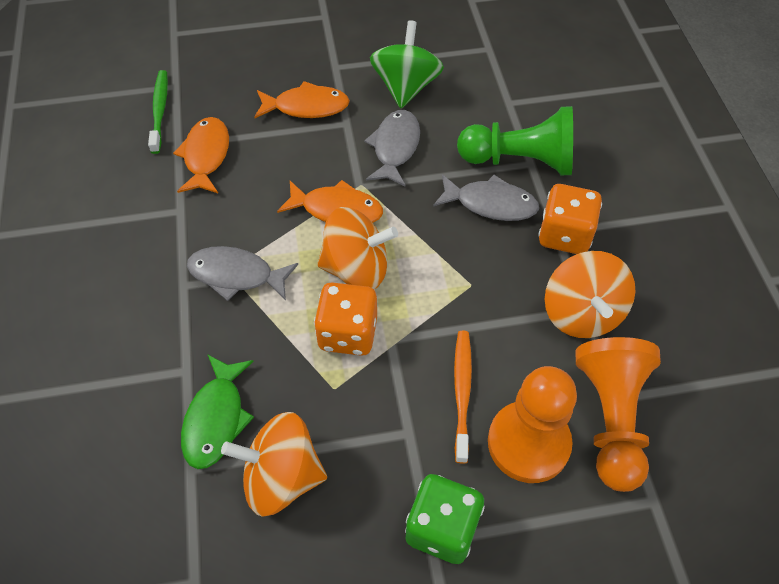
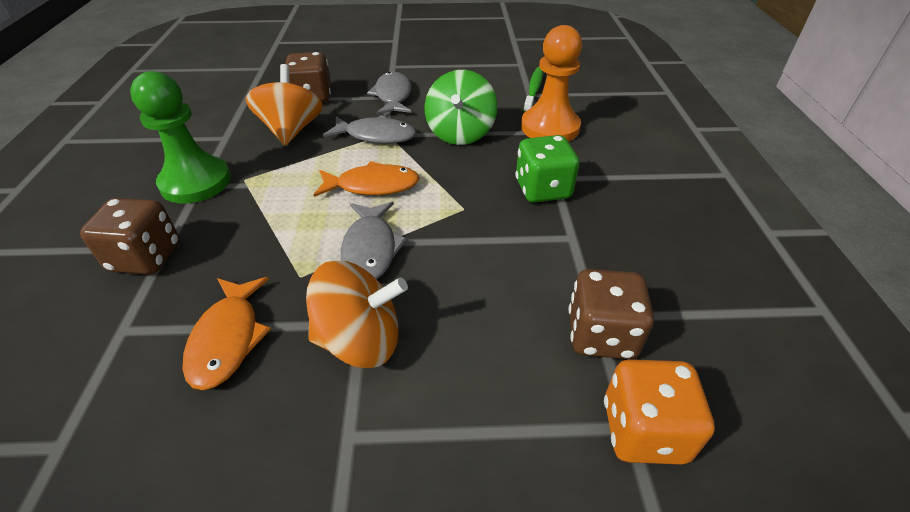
brown dice: none = 0 -> [80,198,179,275] [285,52,331,102] [569,269,654,359] = 3
green fish: [181,354,254,469] = 1 -> none = 0
orange dice: [314,283,377,356] [538,184,602,254] = 2 -> [604,359,715,465] = 1
orange fish: [173,117,229,193] [254,81,350,118] [277,180,383,223] = 3 -> [182,277,271,390] [314,161,419,197] = 2
orange pawn: [488,366,577,483] [575,337,661,492] = 2 -> [521,25,582,142] = 1
orange spinning top: [221,412,327,517] [317,207,398,289] [545,251,635,338] = 3 -> [246,64,323,146] [306,260,408,368] = 2
orange toothbrush: [454,331,472,464] = 1 -> none = 0

